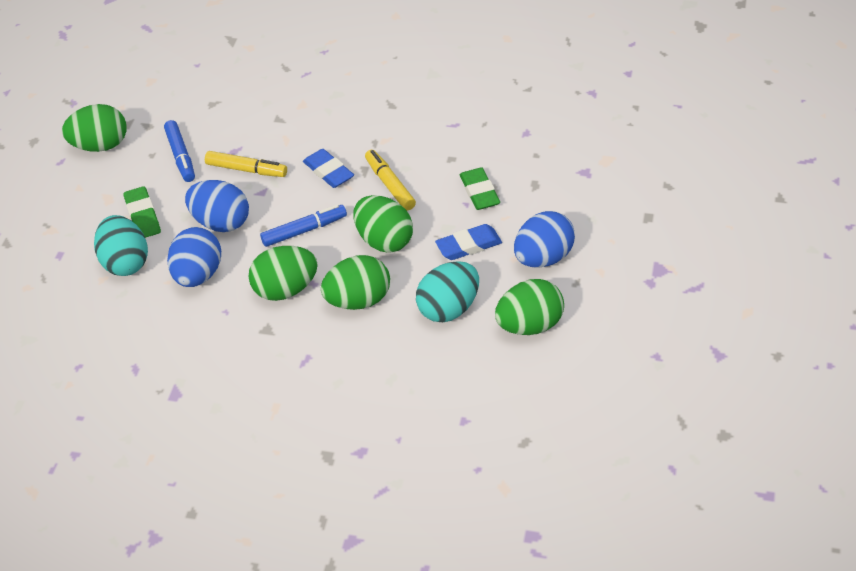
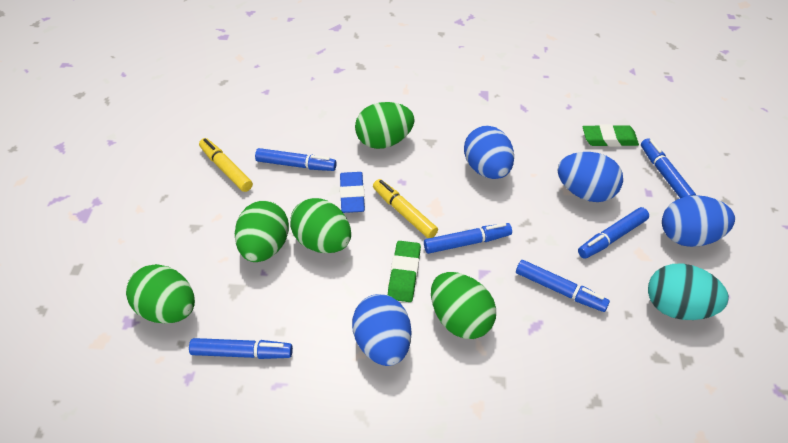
blue egg: [167,227,221,287] [185,180,249,232] [514,211,575,268] = 3 -> [352,294,411,366] [464,125,514,179] [557,152,623,202] [662,195,735,247] = 4
blue eraser: [303,149,354,188] [435,224,502,260] = 2 -> [340,172,365,213] = 1
blue marker: [164,120,195,182] [260,204,347,247] = 2 -> [189,338,293,359] [255,148,336,171] [424,223,512,254] [516,260,610,312] [578,207,649,259] [641,138,696,198] = 6
turquoise egg: [94,215,148,276] [416,261,479,322] = 2 -> [648,264,729,320] = 1

